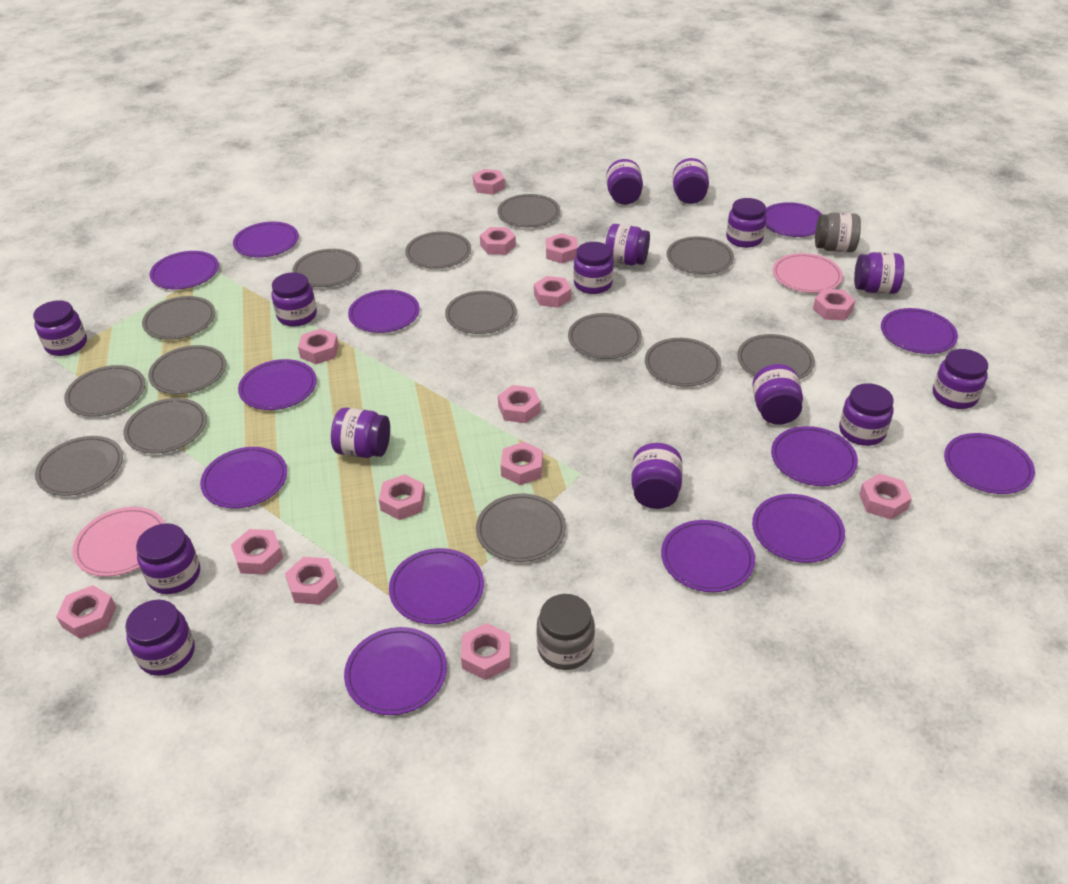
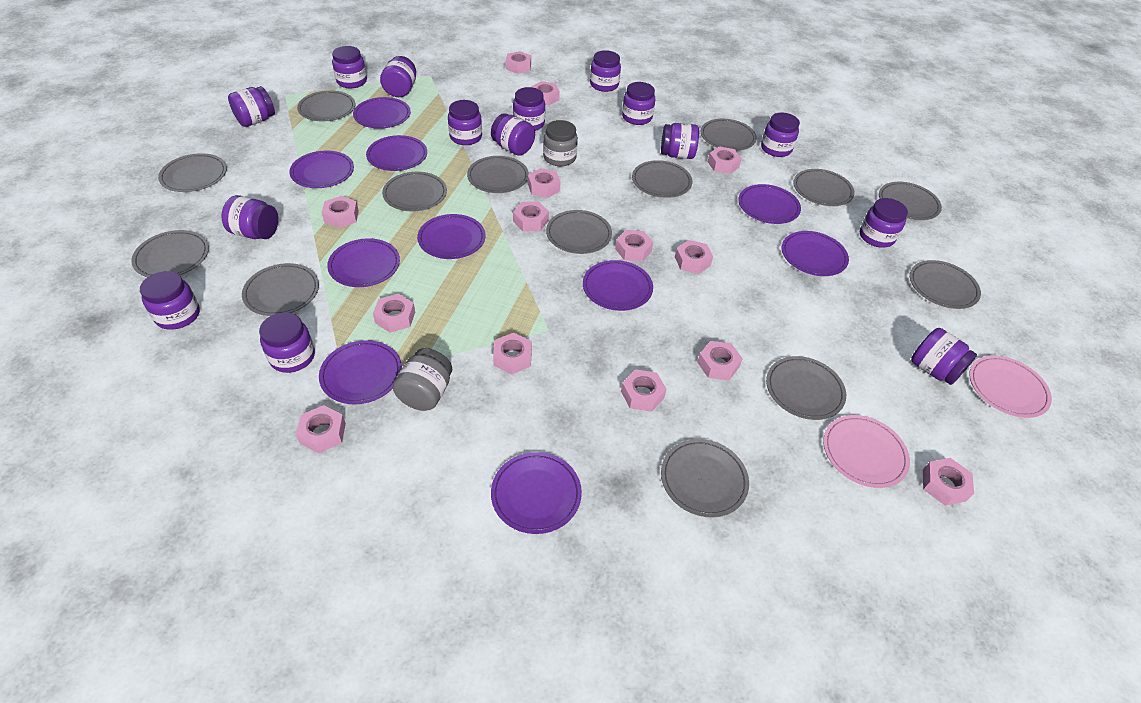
purple plate: [150,251,219,289] [200,447,287,508] [233,222,299,257] [238,359,317,410] [344,627,447,715] [348,290,420,333] [389,548,484,624] [661,520,755,592] [752,494,845,563] [765,202,822,237] [771,426,858,486] [881,308,958,354] [944,433,1035,494] = 13 -> [289,150,354,188] [319,340,402,404] [327,238,400,287] [353,97,411,129] [366,135,427,171] [417,214,485,259] [491,452,582,534] [583,260,653,311] [738,184,801,224] [782,231,849,276] = 10

